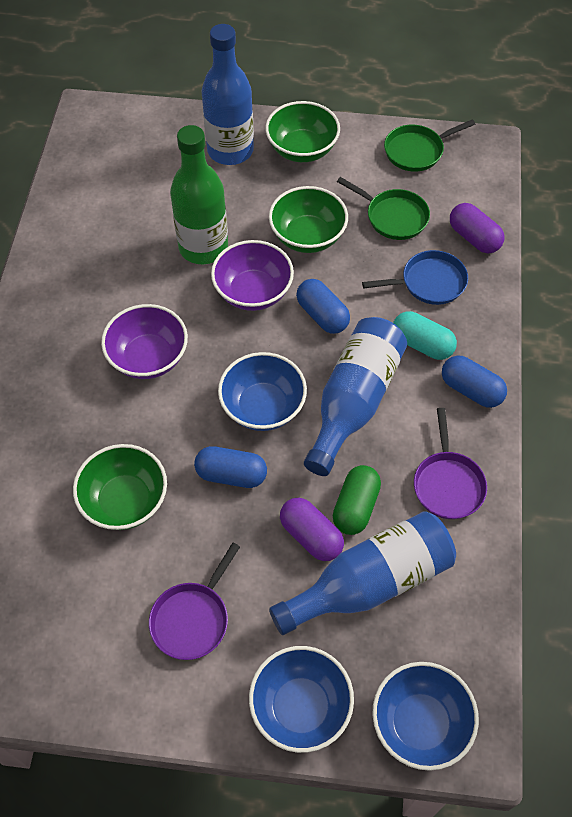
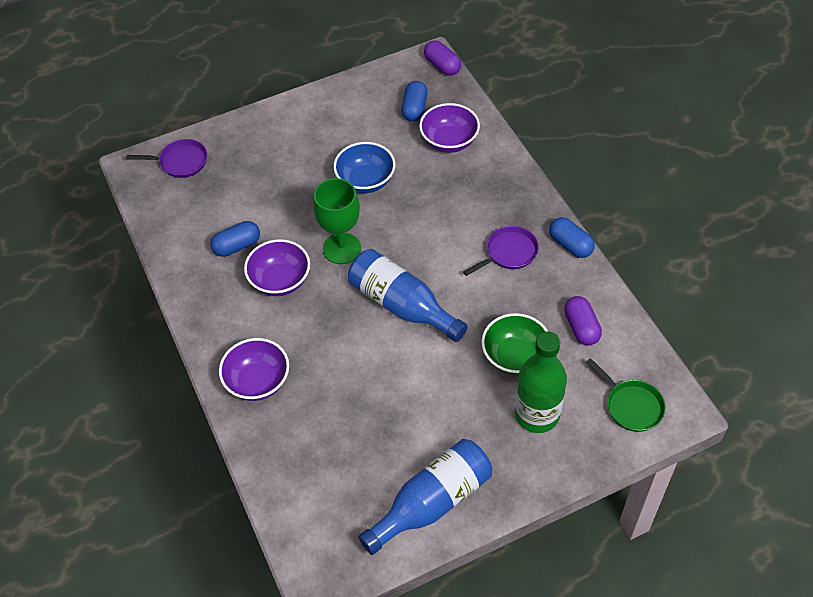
blue bottle: [201,24,254,165] [269,511,456,635] [304,317,407,476] = 3 -> [348,249,468,342] [358,439,492,555] = 2
blue bowl: [218,352,307,431] [249,646,354,753] [373,662,479,771] = 3 -> [334,142,395,193] = 1
blue pan: [362,250,468,305] = 1 -> none = 0
green bowl: [73,444,167,530] [265,101,340,162] [269,186,348,253] = 3 -> [482,313,548,375] = 1
green capsule: [333,465,381,535] = 1 -> none = 0
green goblet: none = 0 -> [313,178,361,264] = 1
green pan: [337,177,430,240] [384,119,475,172] = 2 -> [586,358,666,432] = 1
purple bowl: [101,304,188,379] [211,240,294,311] = 2 -> [219,338,289,401] [244,239,310,296] [419,103,480,153] = 3
turquoise capsule: [393,311,457,360] = 1 -> none = 0

